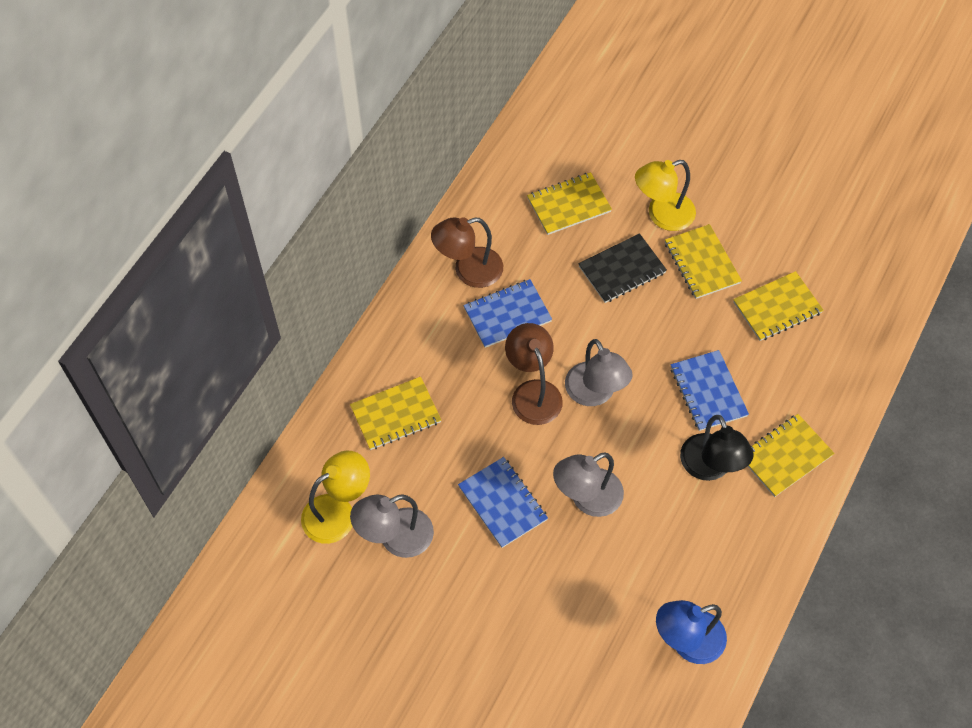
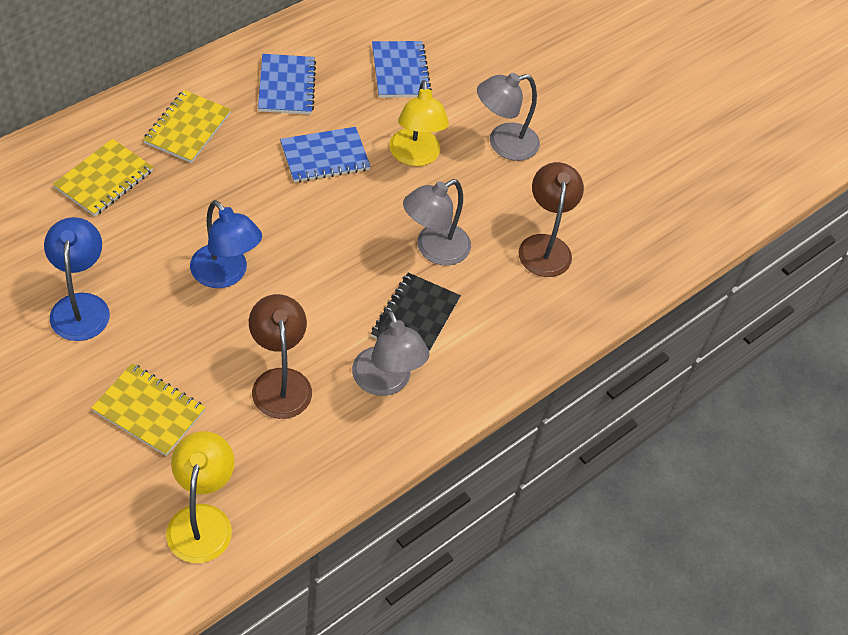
black lamp: [680,415,754,481] = 1 -> none = 0
blue lamp: [656,600,727,664] = 1 -> [44,217,110,341] [190,200,262,288] = 2
yellow notebook: [350,377,441,450] [527,172,612,235] [665,224,742,299] [733,271,824,341] [748,414,835,497] = 5 -> [53,139,153,216] [91,364,205,456] [143,90,231,163] = 3

